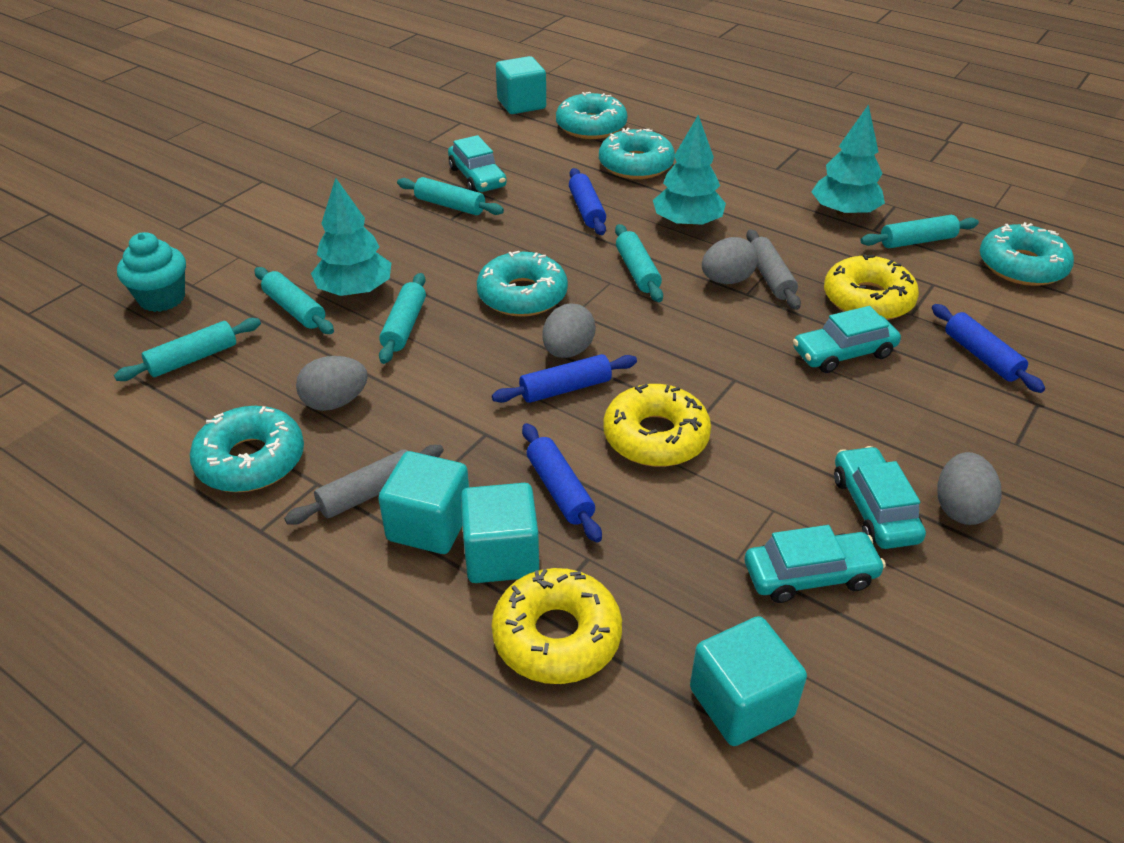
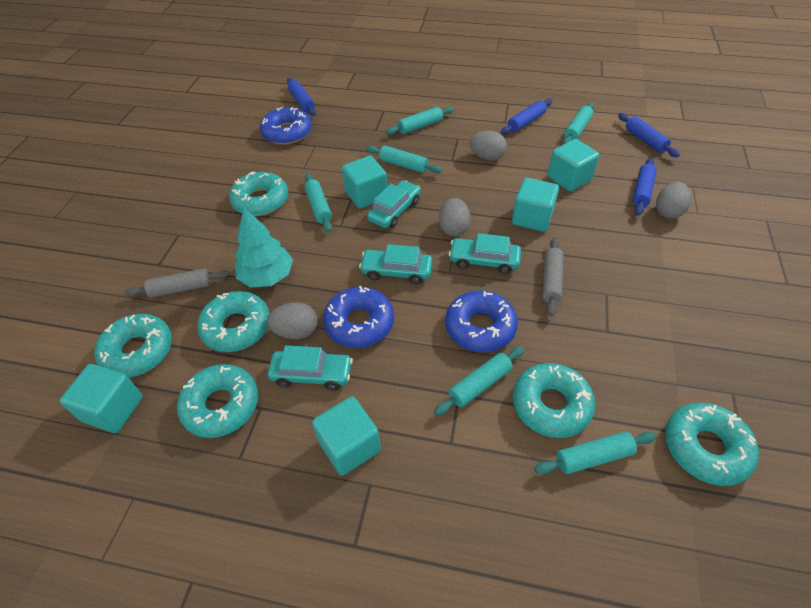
blue donut: none = 0 -> [260,107,312,145] [323,286,394,348] [445,290,518,352] = 3
turquoise cube: [378,451,469,554] [461,483,539,583] [496,56,546,114] [690,616,807,746] = 4 -> [60,364,143,433] [312,397,381,476] [342,156,387,209] [512,178,559,232] [547,139,599,192] = 5
turquoise cupcake: [117,232,186,312] = 1 -> none = 0
turquoise donut: [190,406,304,492] [477,251,568,317] [556,92,627,139] [599,128,675,179] [980,222,1074,286] = 5 -> [94,314,172,378] [177,364,258,438] [197,291,270,352] [229,171,288,216] [513,363,595,438] [665,403,759,486] = 6
turquoise tree: [311,178,391,296] [653,115,726,228] [811,104,885,217] = 3 -> [235,208,293,288] = 1
yellow donut: [491,568,622,684] [603,384,711,467] [824,254,919,320] = 3 -> none = 0

